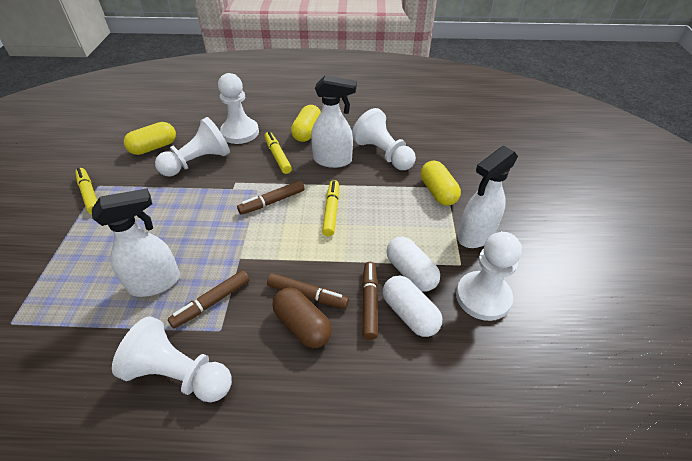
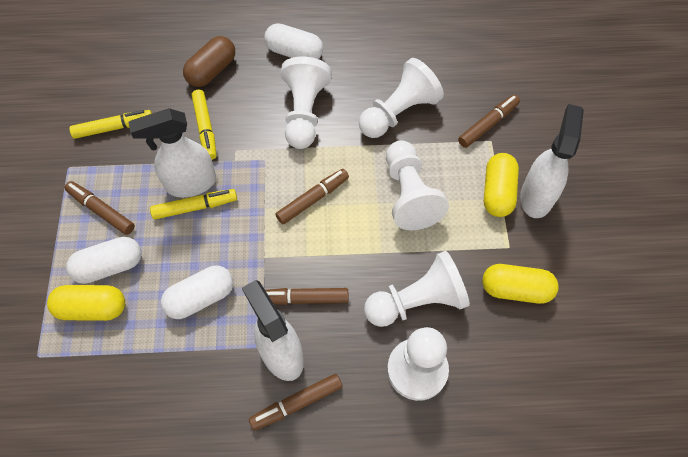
brown marker: [168,270,250,328] [237,181,305,215] [267,273,349,309] [362,262,378,340] = 4 -> [64,181,135,235] [249,374,343,431] [265,288,348,305] [275,169,349,224] [458,94,520,148] = 5
white capsule: [383,276,442,337] [386,237,440,292] = 2 -> [66,237,142,284] [161,266,233,319] [264,23,323,59] = 3

